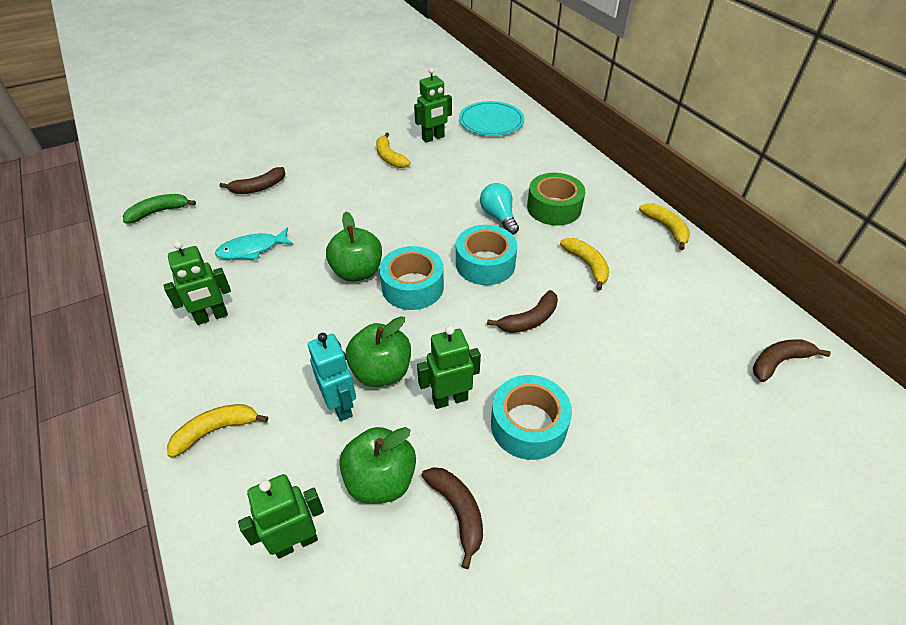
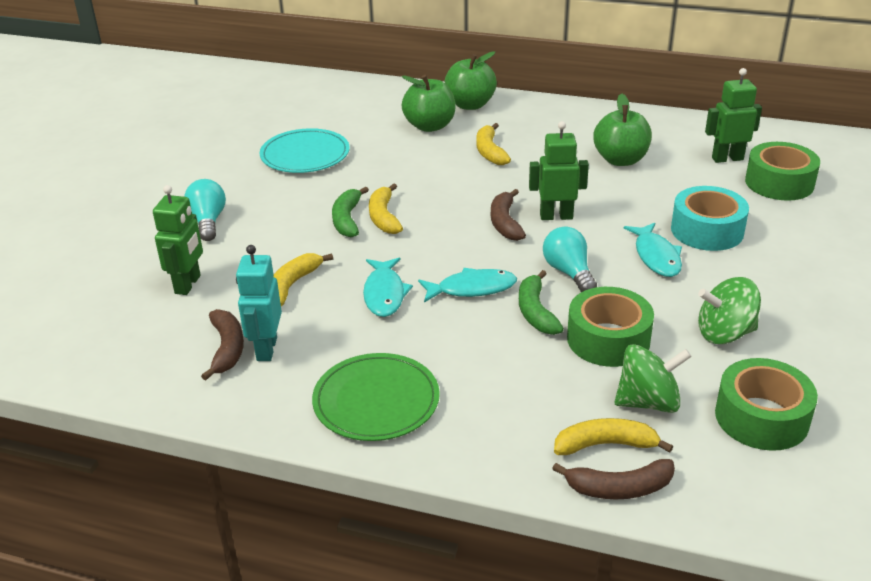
brown banana: [219,167,285,194] [422,467,483,569] [487,290,558,333] [753,339,831,382] = 4 -> [201,309,244,380] [491,189,526,241] [552,459,675,499] = 3
green banana: [123,194,196,224] = 1 -> [332,187,369,237] [519,270,564,335] = 2
green plate: none = 0 -> [312,353,440,441] = 1
green robot: [164,241,231,325] [238,474,324,559] [414,68,452,143] [417,326,481,409] = 4 -> [153,185,203,295] [529,121,589,220] [705,68,762,163] = 3
green spinning top: none = 0 -> [615,344,692,413] [698,277,761,344] = 2
green tape: [527,173,585,226] = 1 -> [567,287,654,367] [715,358,818,451] [745,142,820,201] = 3
turquoise fish: [215,227,293,260] = 1 -> [363,258,413,317] [418,268,517,303] [624,223,682,277] = 3
turquoise light bulb: [480,183,519,235] = 1 -> [184,179,226,241] [543,226,597,292] = 2
turquoise tape: [379,246,444,310] [456,225,517,285] [491,375,572,460] = 3 -> [671,186,749,251] = 1

